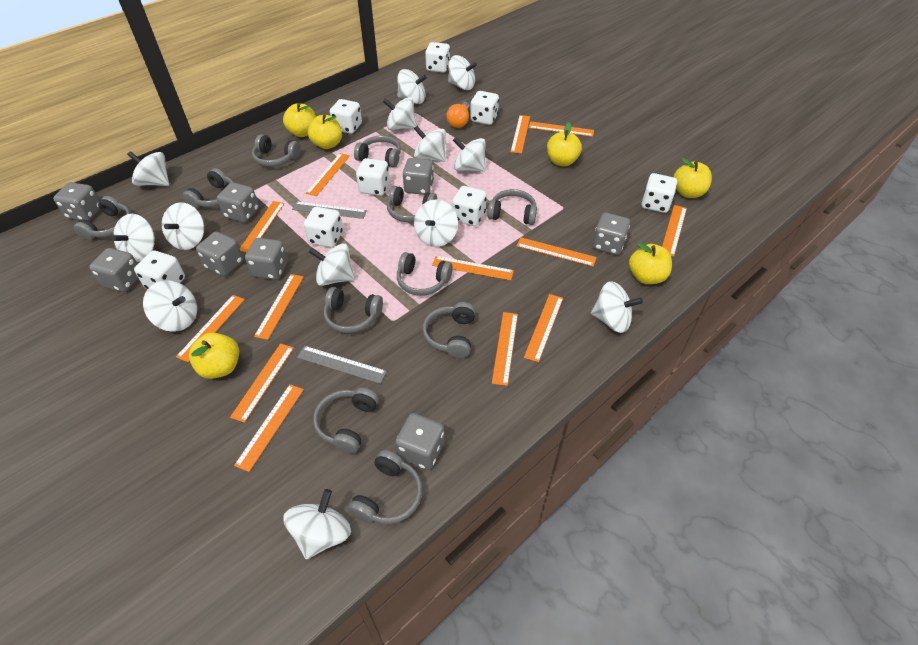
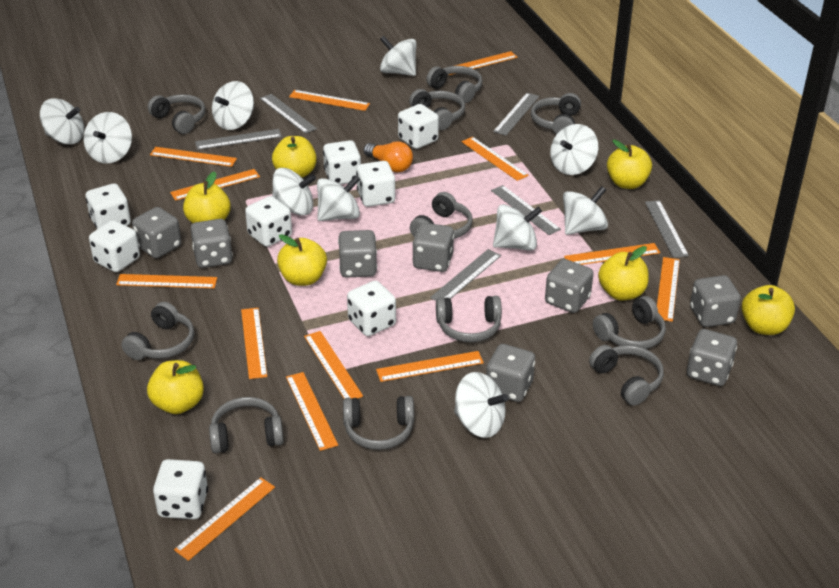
grey ruler: [292,201,367,219] [297,346,387,384] = 2 -> [195,129,282,150] [260,94,317,134] [430,249,501,301] [491,185,561,235] [493,93,539,135] [645,200,689,258] = 6
white spinning top: [111,214,155,262] [127,151,169,186] [143,280,197,332] [162,202,204,250] [283,489,351,559] [309,243,355,286] [383,97,417,130] [397,69,427,104] [414,126,446,162] [414,199,458,247] [448,55,477,90] [453,137,486,172] [591,281,643,333] = 13 -> [40,98,84,145] [83,112,132,164] [212,81,254,130] [272,168,316,216] [317,175,360,221] [380,36,416,76] [454,372,508,438] [493,204,542,251] [550,124,598,175] [563,186,608,235] = 10
yellow apple: [189,333,239,379] [283,103,316,137] [308,114,342,149] [547,122,582,166] [629,242,672,284] [673,158,712,198] = 6 -> [147,360,204,414] [183,171,231,223] [272,136,317,178] [277,234,327,286] [598,246,649,301] [607,140,652,189] [741,285,795,335] = 7

